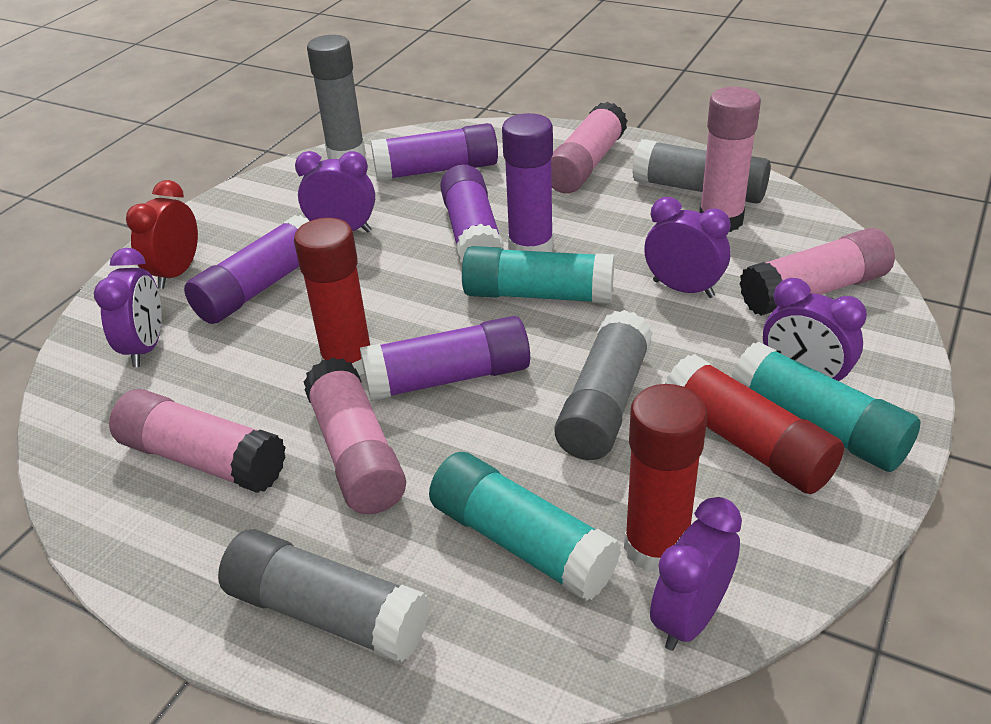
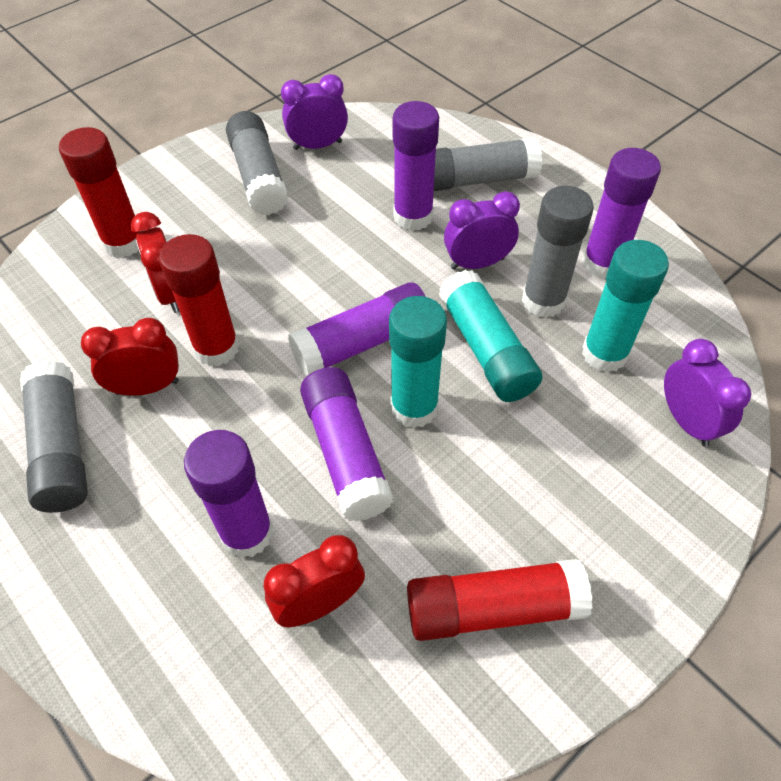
pink glue stick: [109,389,286,493] [303,357,406,514] [551,102,627,193] [699,87,761,232] [740,228,895,316] = 5 -> none = 0
purple clock: [94,248,162,367] [295,151,375,233] [644,197,731,298] [650,497,742,651] [763,278,867,381] = 5 -> [281,74,348,150] [444,191,520,270] [664,339,751,447] = 3
red clock: [126,180,198,289] = 1 -> [81,318,179,396] [131,212,180,313] [264,535,365,627] = 3

